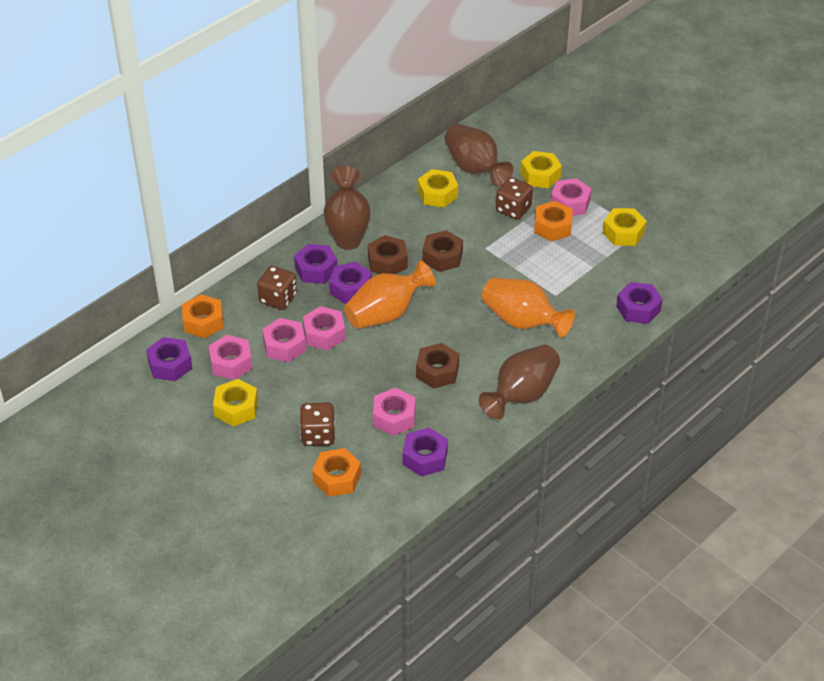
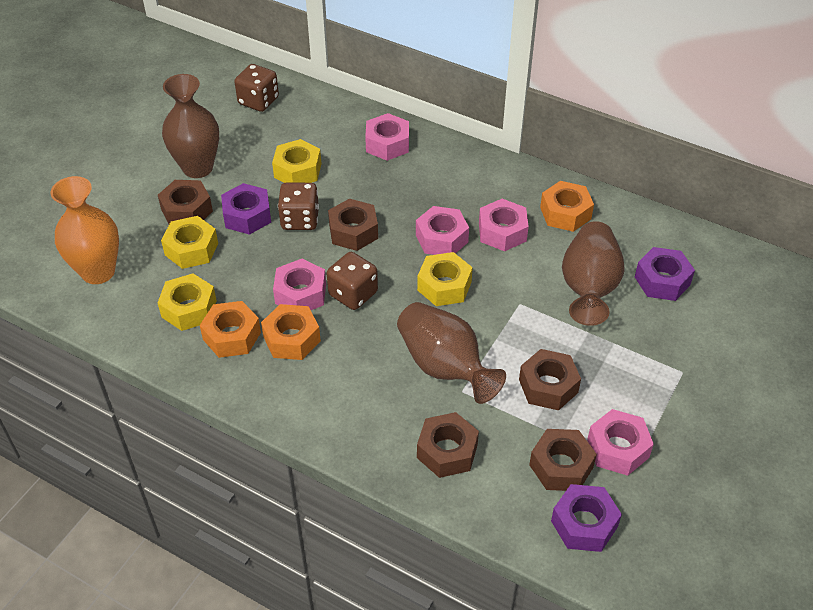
brown nut: [368,235,408,274] [416,343,459,389] [423,230,463,272] = 3 -> [158,180,213,224] [328,198,378,251] [417,412,479,478] [519,349,581,410] [529,429,597,491] = 5
orange vase: [344,260,436,329] [482,278,575,338] = 2 -> [51,176,119,284] = 1
purple nut: [146,337,192,381] [294,244,337,284] [329,262,372,304] [403,428,448,477] [616,282,663,324] = 5 -> [221,183,271,235] [551,484,622,552] [635,247,695,301] = 3

